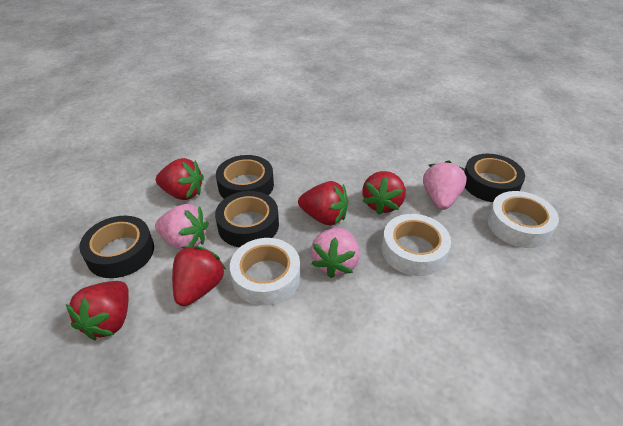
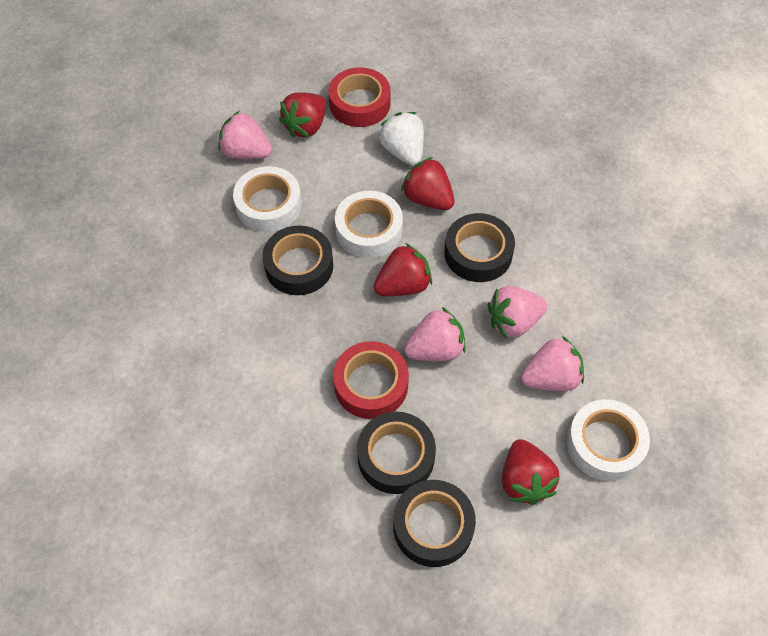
pink strawberry: [155,204,209,250] [311,228,360,278] [423,160,467,210] = 3 -> [218,111,272,159] [404,307,466,361] [488,286,548,339] [521,336,584,391] = 4
red strawberry: [66,281,129,340] [156,158,204,200] [172,246,226,306] [298,181,348,225] [362,171,406,215] = 5 -> [279,93,326,138] [374,243,432,296] [401,157,454,210] [502,439,559,505] = 4
red tape: none = 0 -> [329,67,391,127] [333,341,409,419] = 2
white strawberry: none = 0 -> [378,112,424,166] = 1

